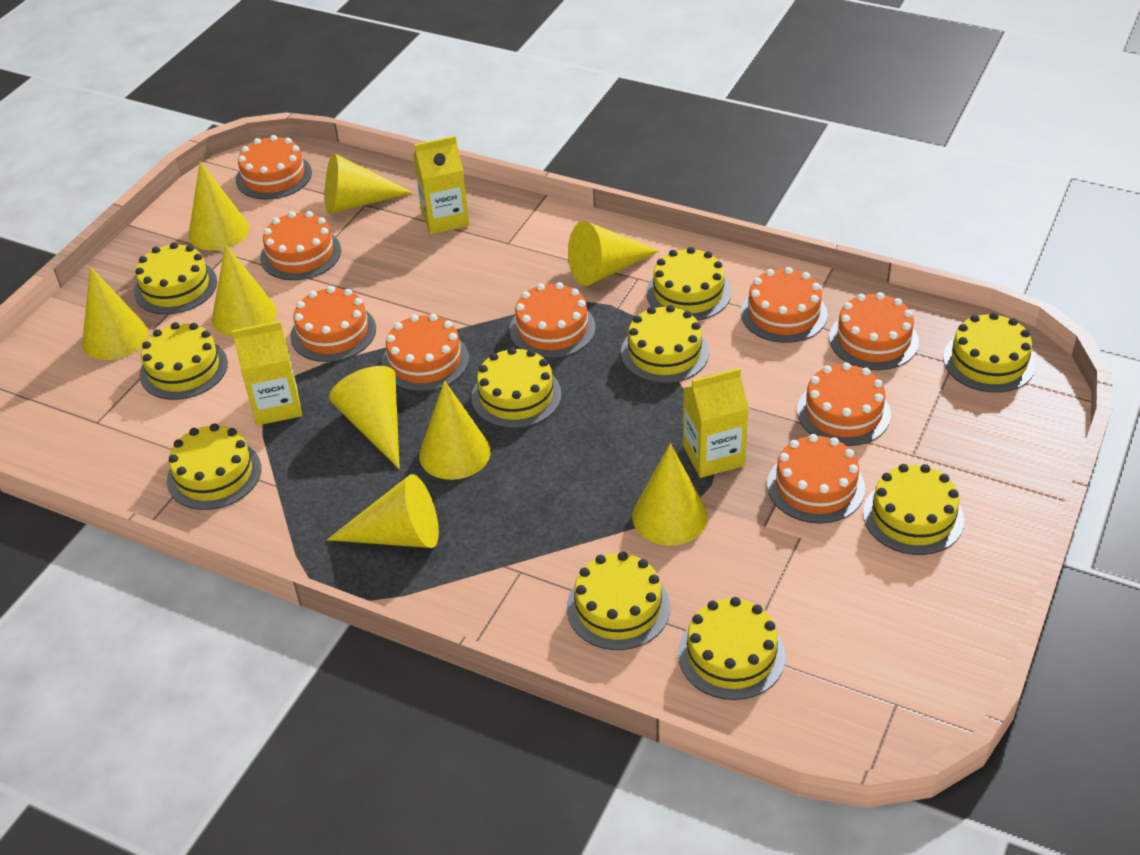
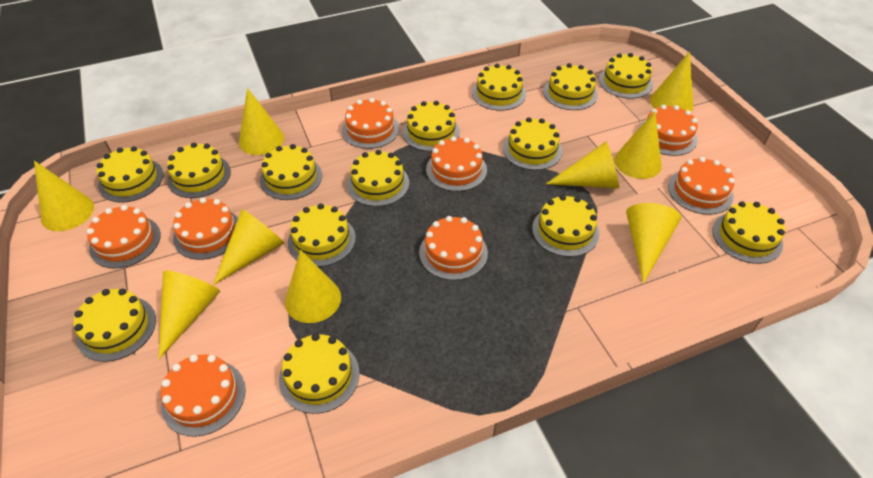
orange cake: [236,135,312,199] [260,211,341,280] [290,286,376,362] [381,314,469,392] [509,282,596,358] [741,267,828,343] [767,434,865,524] [797,362,891,446] [829,292,919,370] = 9 -> [87,205,161,269] [161,354,246,437] [173,198,238,260] [342,98,399,149] [419,216,488,280] [426,136,487,191] [639,105,698,156] [668,157,735,215] = 8
yellow cake: [134,242,217,314] [140,322,228,400] [167,423,261,510] [471,347,562,428] [567,552,670,650] [621,305,709,383] [646,247,731,321] [678,597,785,700] [863,464,964,555] [943,312,1036,393] = 10 -> [74,288,156,362] [97,146,163,203] [167,143,231,198] [260,144,322,200] [279,334,360,414] [288,204,356,267] [347,150,409,206] [403,101,460,152] [472,64,526,111] [503,117,562,170] [532,195,599,257] [543,63,598,110] [599,53,653,99] [712,202,785,264] = 14
yellow carton: [232,321,302,426] [413,136,469,234] [683,368,749,478] = 3 -> none = 0

